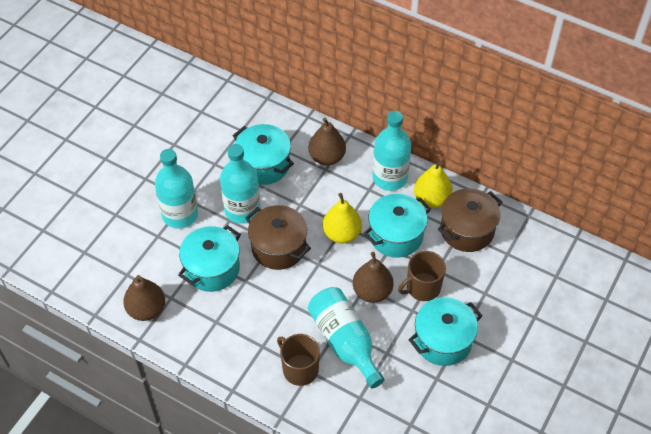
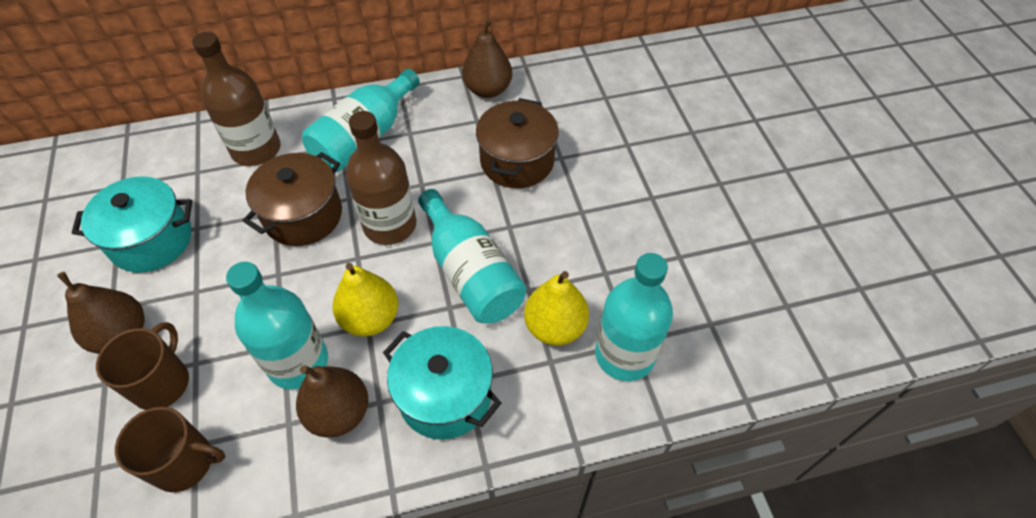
brown bottle: none = 0 -> [192,32,281,166] [346,111,416,245] = 2
turquoise pot: [178,225,241,292] [232,124,294,185] [363,194,431,258] [409,297,483,366] = 4 -> [72,176,192,273] [383,326,501,439] = 2

